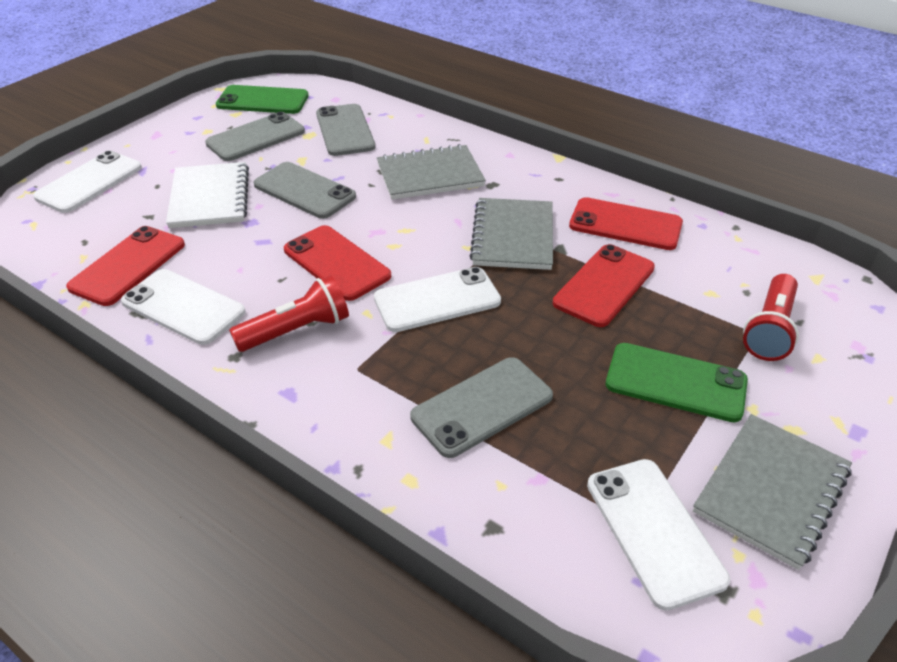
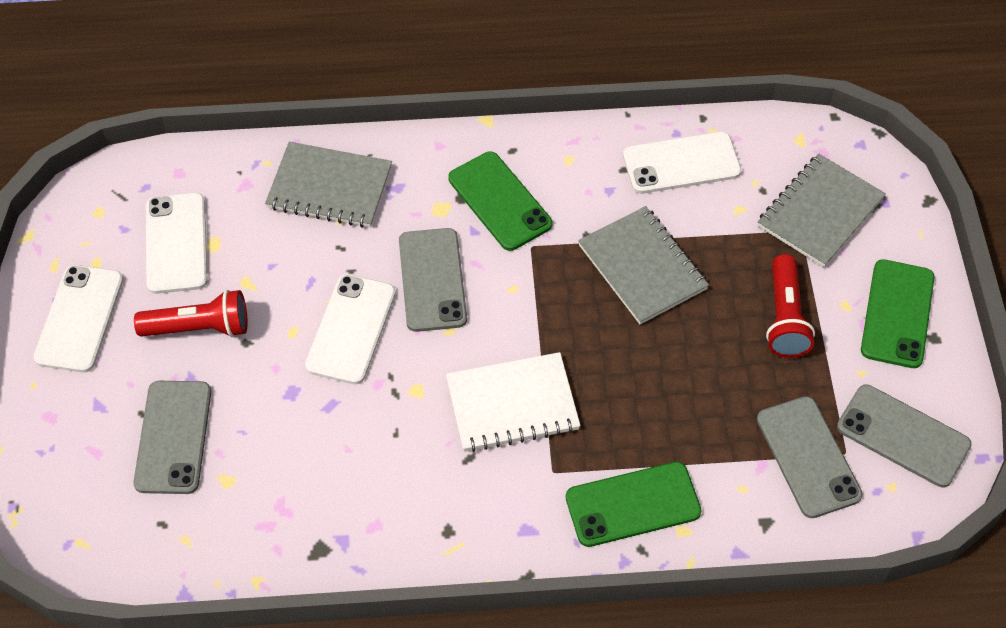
green phone: [216,85,309,114] [606,343,748,422] = 2 -> [448,152,552,251] [566,462,702,547] [861,259,935,368] = 3
red phone: [66,226,185,306] [284,225,391,301] [553,244,655,327] [569,197,683,250] = 4 -> none = 0

